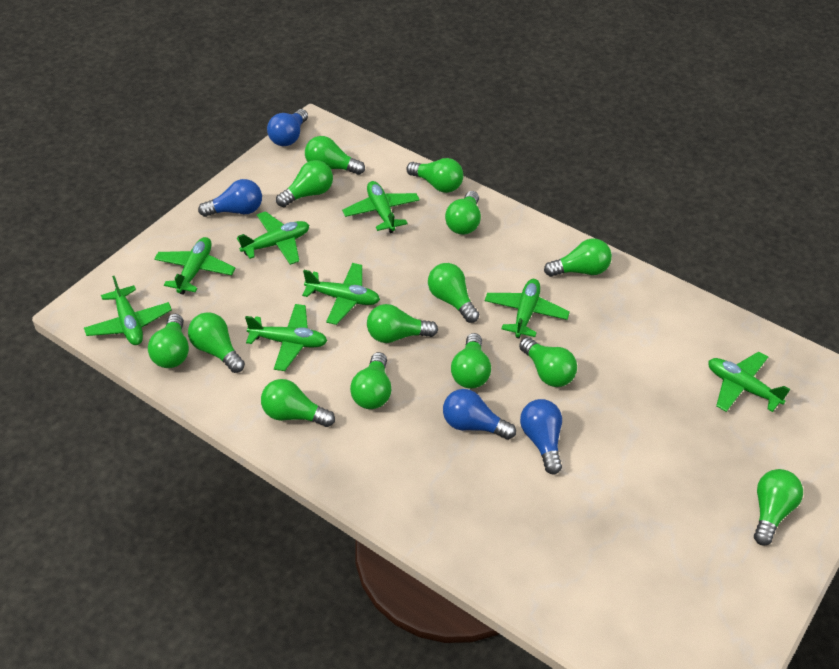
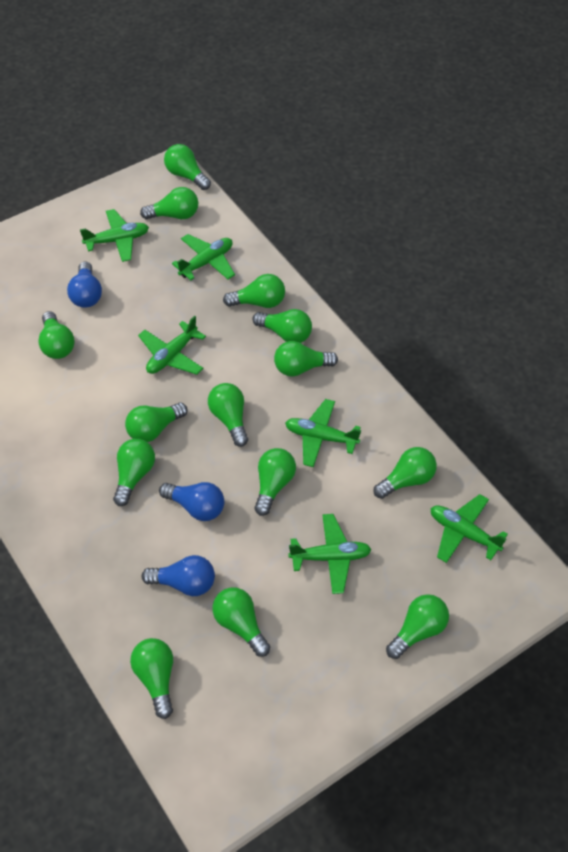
blue light bulb: [198,179,262,217] [267,109,308,146] [443,389,516,440] [520,399,562,474] = 4 -> [67,261,102,308] [142,555,215,596] [159,482,224,521] = 3
green plane: [84,276,172,345] [154,237,235,295] [237,211,309,265] [245,304,327,371] [302,263,380,325] [342,181,420,233] [485,279,570,339] [708,352,790,412] = 8 -> [80,209,149,262] [138,316,206,375] [172,234,235,280] [285,399,361,467] [288,514,371,594] [431,494,508,563] = 6

